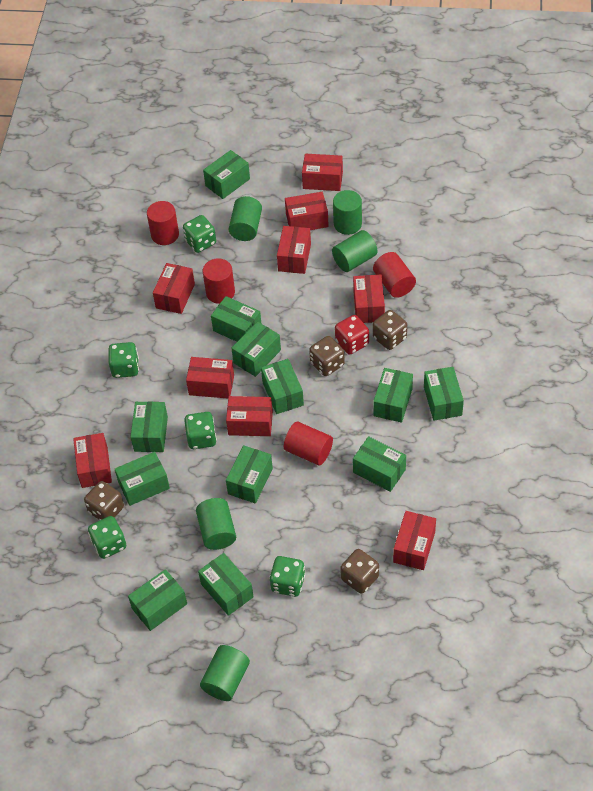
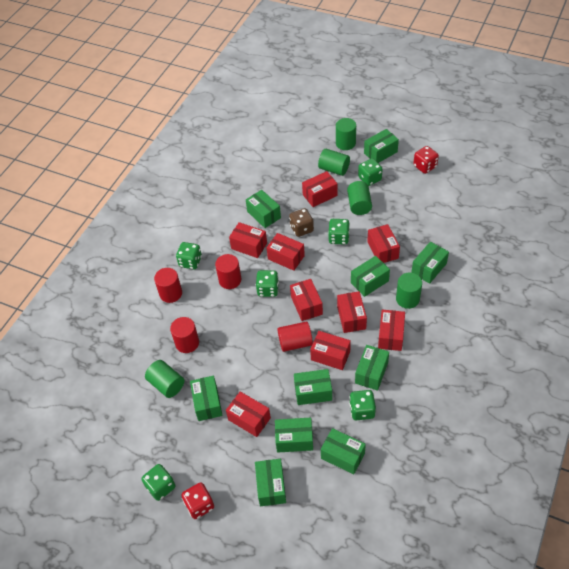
brown dice: [84,481,124,520] [309,336,345,376] [340,549,379,594] [373,310,407,350] = 4 -> [289,208,314,237] = 1
green box: [115,452,170,506] [128,569,187,631] [131,401,168,452] [198,553,254,616] [203,150,250,199] [211,296,262,342] [226,445,273,504] [231,321,281,377] [261,359,304,414] [353,436,406,492] [373,368,413,423] [424,367,464,421] = 12 -> [190,376,222,421] [246,190,281,228] [255,459,286,506] [275,417,313,453] [294,369,332,405] [321,428,366,475] [351,256,390,297] [355,345,389,391] [364,129,399,163] [411,242,449,284] = 10
green dice: [88,516,126,559] [109,342,139,378] [183,215,216,253] [184,412,217,449] [269,556,305,597] = 5 -> [142,464,175,501] [176,242,202,270] [256,270,279,297] [328,219,350,244] [349,390,376,420] [358,158,383,186] = 6
red dice: [335,315,369,355] = 1 -> [181,482,214,519] [413,146,439,174] = 2

